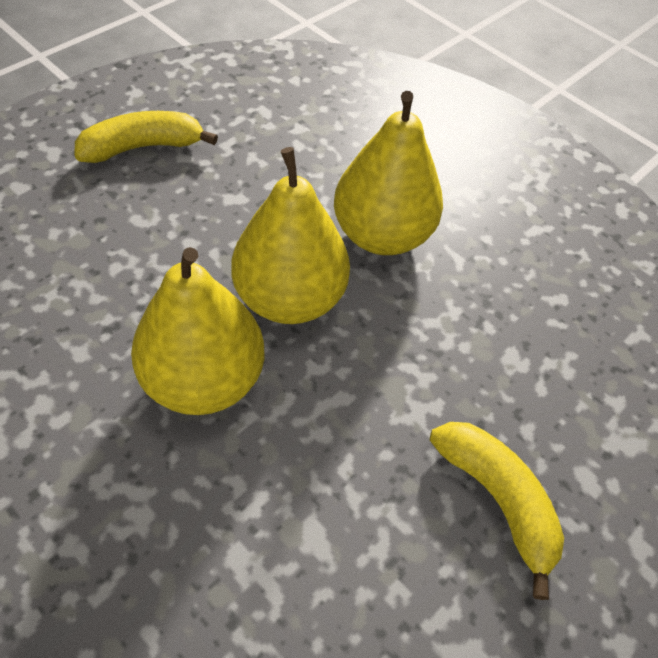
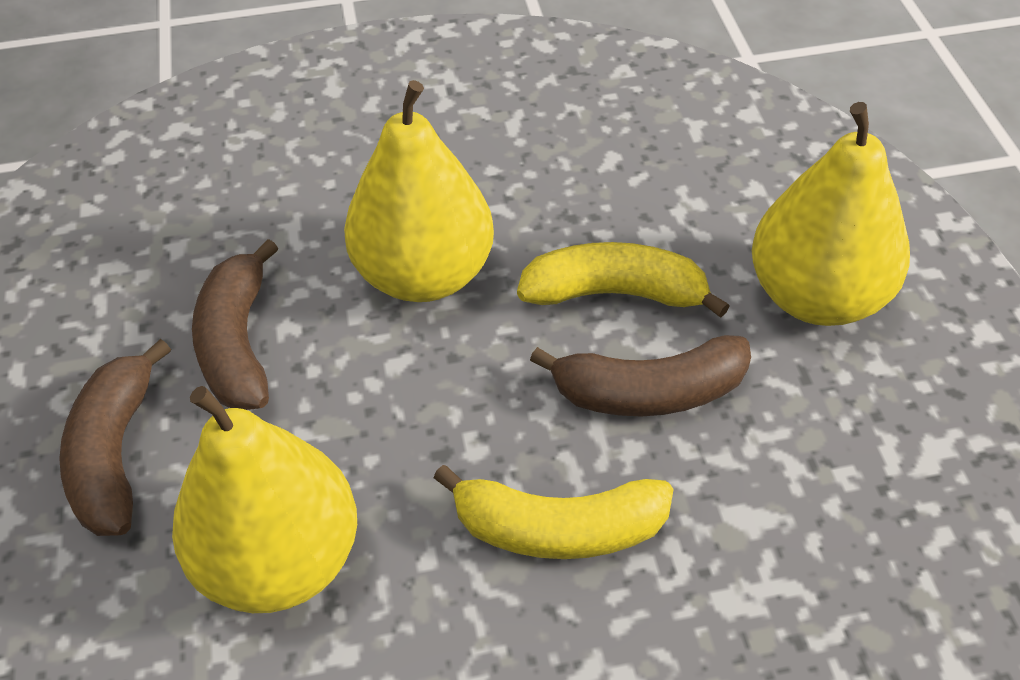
brown banana: none = 0 -> [59,339,171,536] [192,239,278,410] [530,335,751,416] = 3

